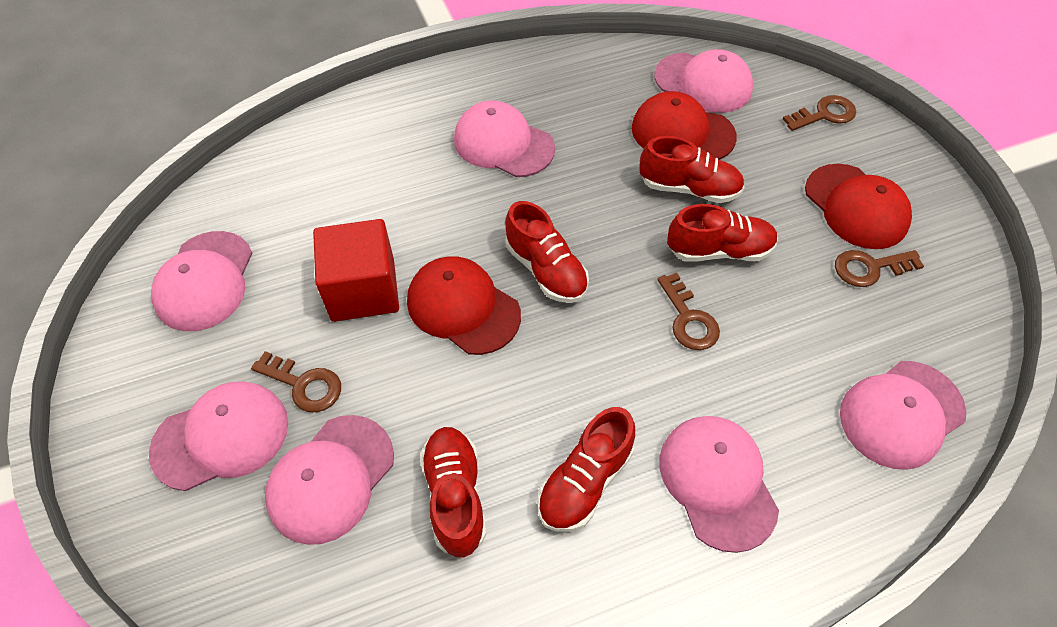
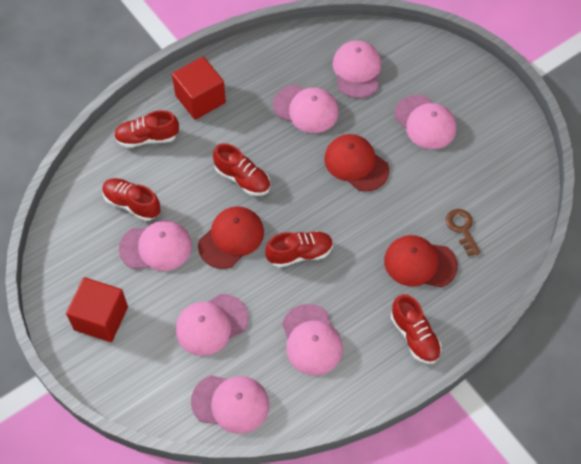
brown key: [251,351,341,412] [657,273,720,350] [783,95,856,131] [835,250,924,287] = 4 -> [445,209,481,257] = 1
red cube: [313,219,399,322] = 1 -> [66,277,128,342] [172,57,226,120] = 2

